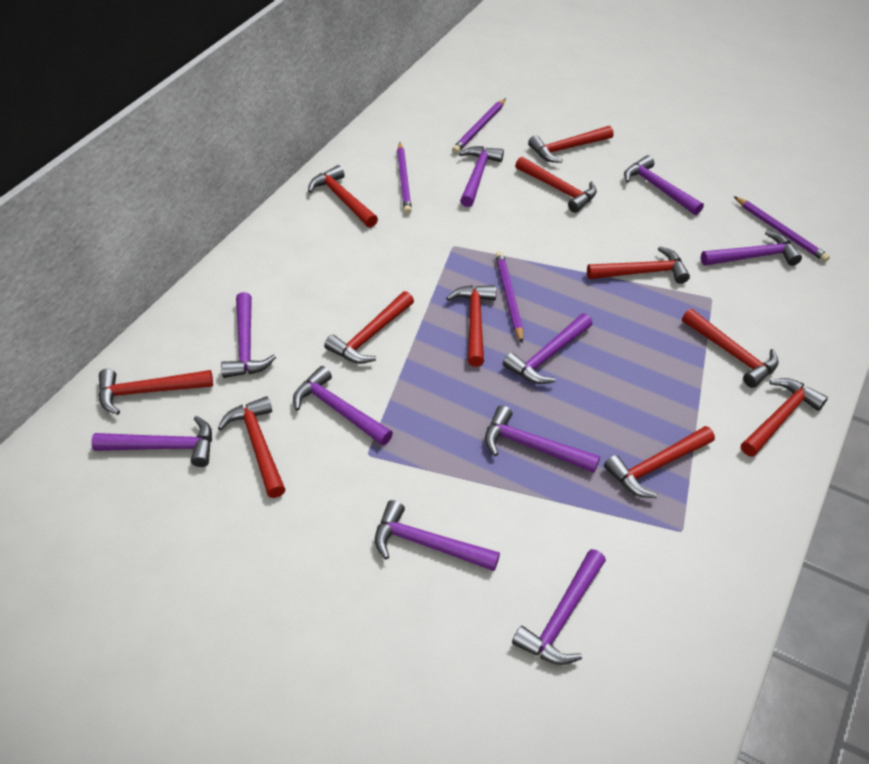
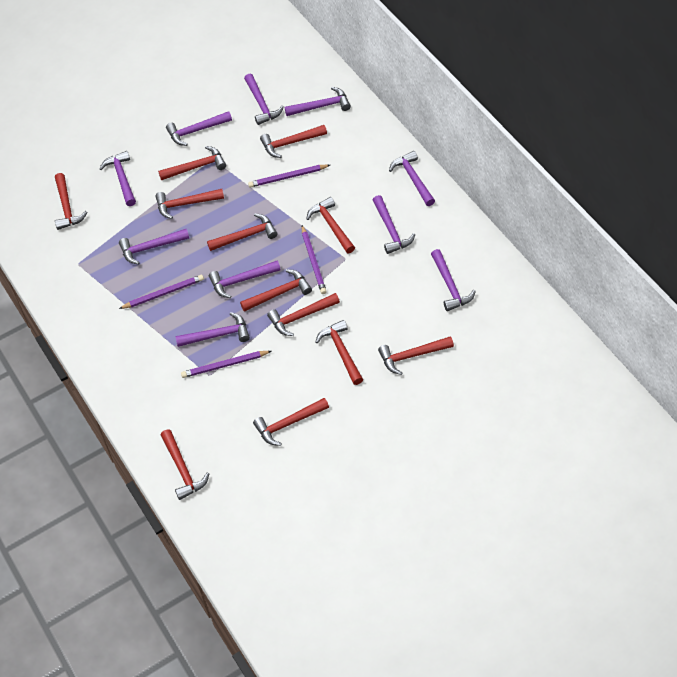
red hammer: [98,369,213,415] [218,396,285,498] [308,165,378,228] [324,291,414,364] [446,285,497,367] [515,157,597,213] [528,126,613,163] [587,246,690,284] [604,426,715,498] [682,309,778,388] [741,378,828,457] = 11 -> [55,173,88,230] [155,189,224,219] [158,146,226,180] [161,429,209,500] [207,213,278,251] [240,269,312,312] [253,398,329,446] [260,125,327,158] [267,293,340,336] [306,197,355,253] [316,320,363,385] [378,336,454,375] = 12

